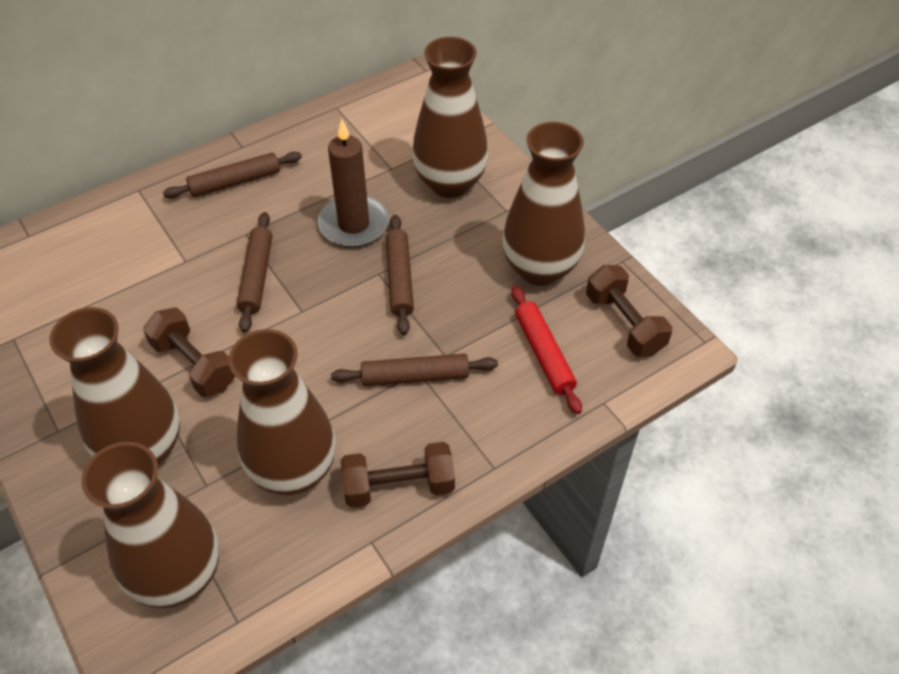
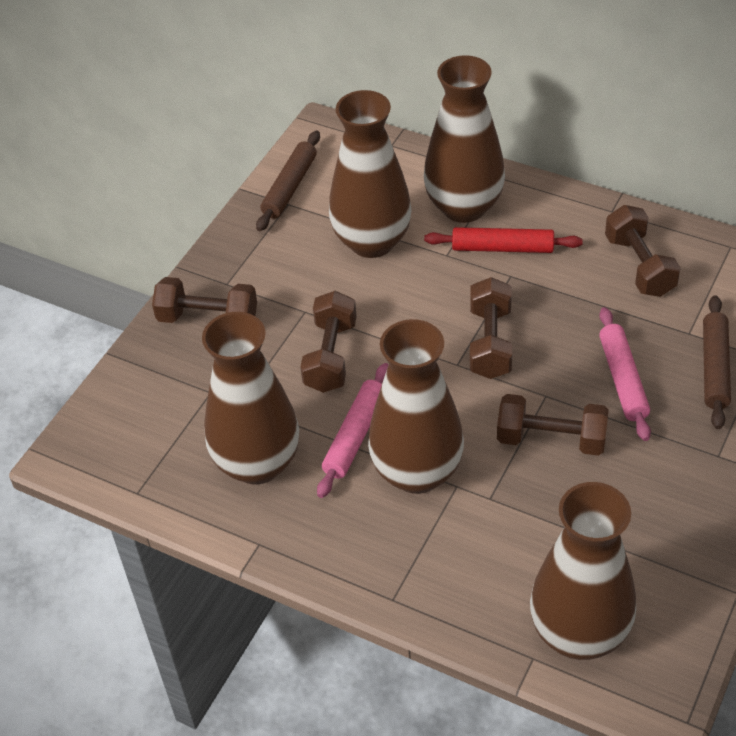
brown candle: [318,119,389,247] = 1 -> none = 0
brown dumbbell: [143,308,235,397] [341,442,455,508] [586,265,672,357] = 3 -> [152,277,257,323] [300,291,357,393] [470,277,512,379] [497,394,609,456] [605,205,681,297] = 5
brown rolling pin: [163,152,302,198] [237,212,272,332] [331,353,498,386] [386,215,414,335] = 4 -> [256,131,320,231] [703,295,731,429] = 2
pink rolling pin: none = 0 -> [317,363,389,498] [599,307,651,441] = 2

